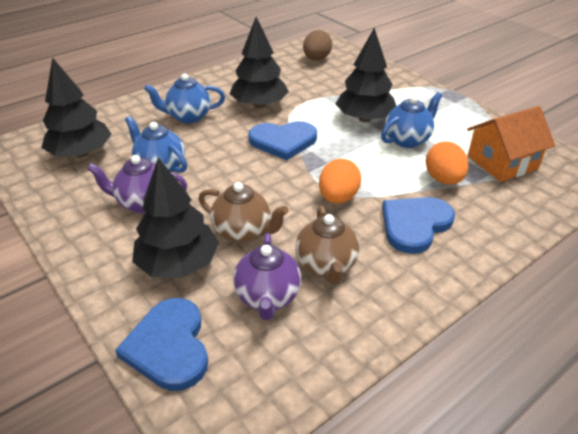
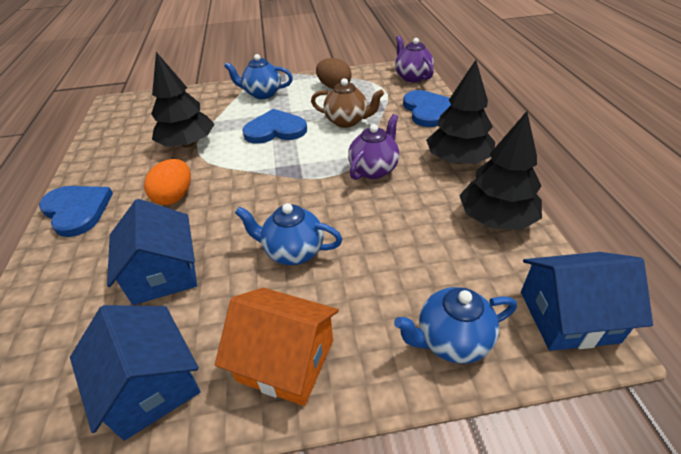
black tree: [41,57,111,157] [132,157,219,278] [230,17,289,108] [335,28,396,122] = 4 -> [151,52,215,148] [426,60,495,164] [459,111,542,230] = 3
blue house: none = 0 -> [70,305,200,441] [107,199,197,305] [521,252,653,351] = 3
brown teapot: [198,182,288,243] [295,206,359,284] = 2 -> [311,78,384,128] = 1
orange egg: [319,159,361,203] [426,142,469,185] = 2 -> [144,159,191,205] = 1

